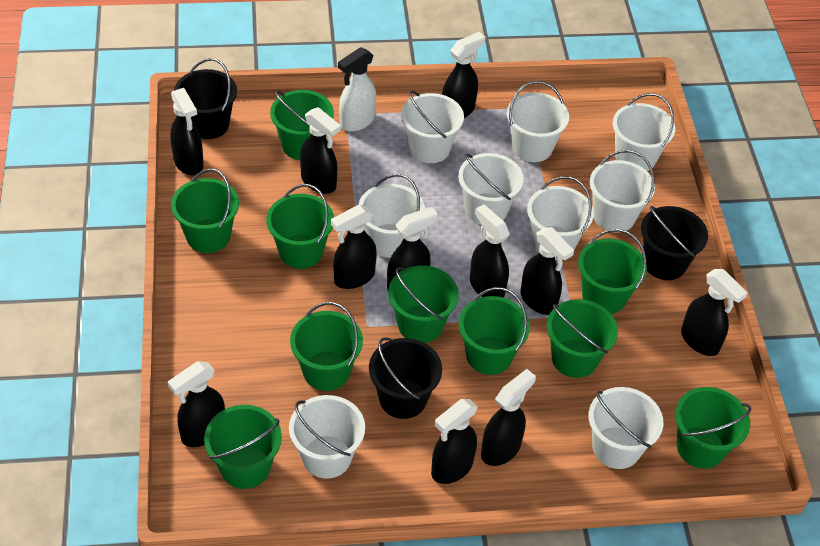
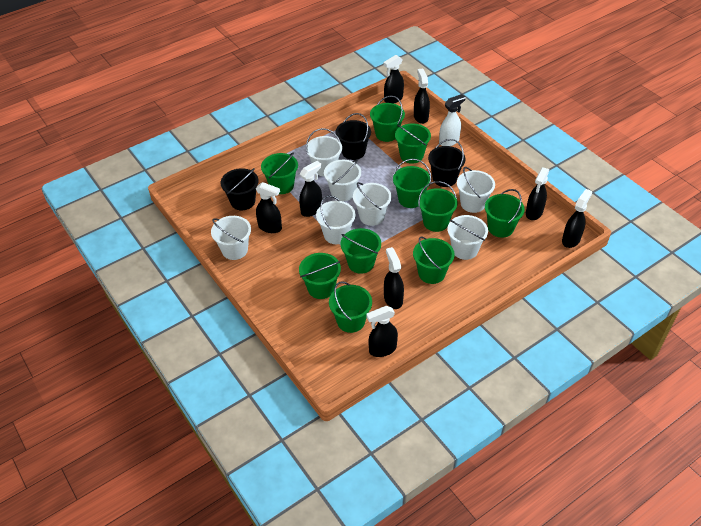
black spray bottle: [168,361,225,447] [170,88,204,176] [300,107,341,194] [331,205,377,289] [387,207,438,290] [431,399,478,484] [442,32,485,118] [470,204,510,298] [481,369,536,466] [520,227,574,315] [681,269,748,356] = 11 -> [256,182,282,233] [299,161,322,217] [366,306,398,357] [383,55,404,104] [384,247,404,309] [414,68,430,124] [526,167,549,220] [562,189,592,248] = 8
white bucket: [289,395,365,479] [359,174,425,258] [401,91,464,163] [458,153,524,225] [507,81,569,162] [527,176,594,260] [588,387,663,469] [590,150,655,233] [613,93,675,171] = 9 -> [211,216,251,260] [306,128,342,176] [316,195,356,244] [324,159,361,201] [353,182,391,226] [447,215,488,260] [457,167,495,213] = 7

